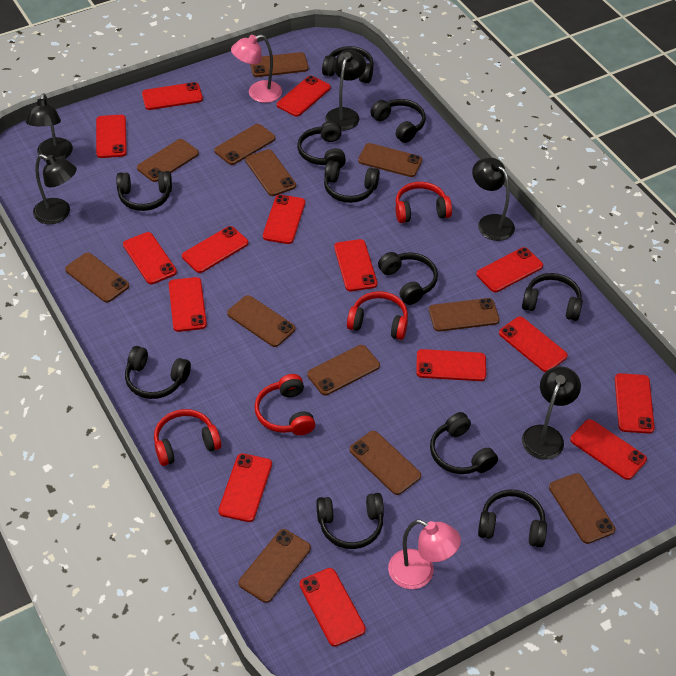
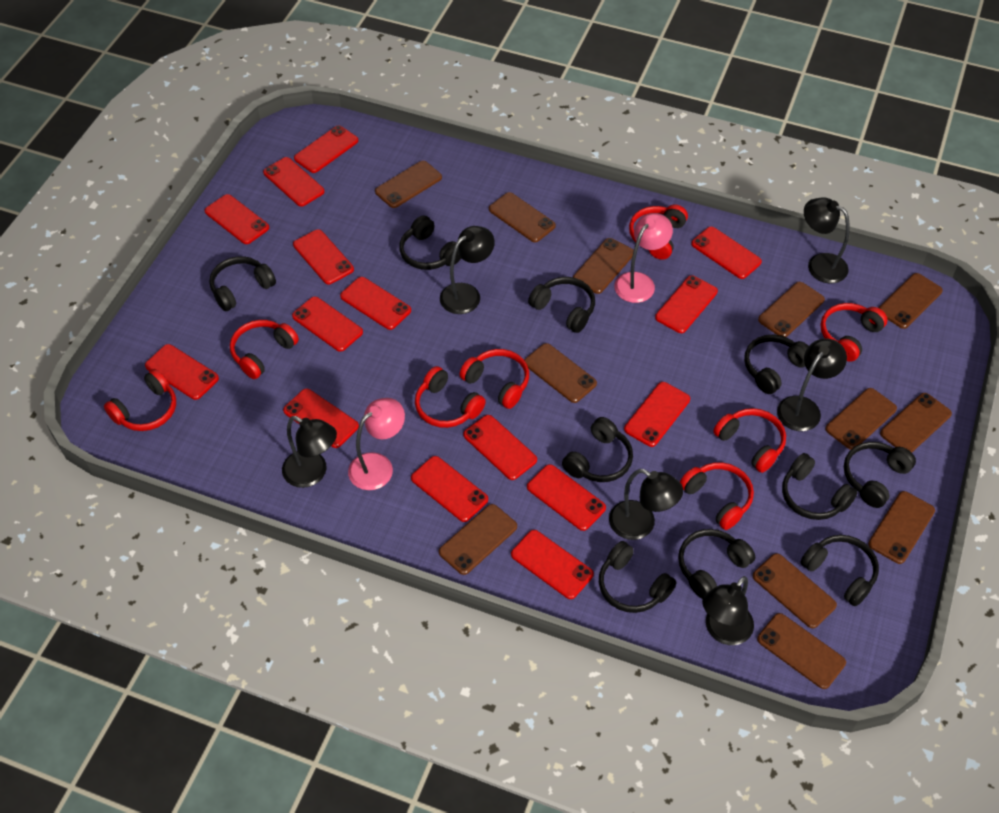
black headphones: [116,171,172,211] [125,346,191,399] [297,121,346,168] [316,493,384,549] [322,46,374,83] [324,160,380,203] [371,99,426,143] [378,252,438,305] [430,412,498,474] [478,489,547,548] [522,273,583,321] = 11 -> [209,256,276,311] [399,216,461,270] [528,277,595,333] [562,417,633,482] [599,541,676,613] [678,529,755,599] [744,335,808,394] [782,453,858,520] [800,535,879,606] [844,442,916,508] = 10
black lamp: [26,93,73,161] [33,154,77,224] [325,49,366,131] [472,158,515,241] [522,366,581,460] = 5 -> [282,416,337,488] [440,226,495,314] [609,469,683,540] [702,576,754,645] [777,338,847,431] [804,197,850,283] = 6
red headphones: [154,409,221,466] [254,374,315,435] [347,291,408,340] [396,182,452,223] = 4 -> [104,369,176,431] [230,320,299,379] [415,366,486,428] [459,349,529,409] [629,204,688,260] [680,462,754,530] [713,408,786,473] [820,303,888,362] = 8

